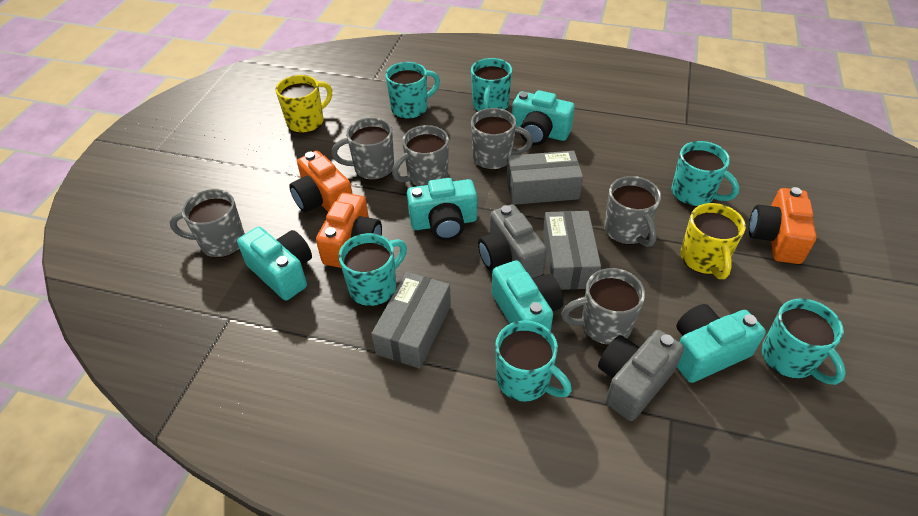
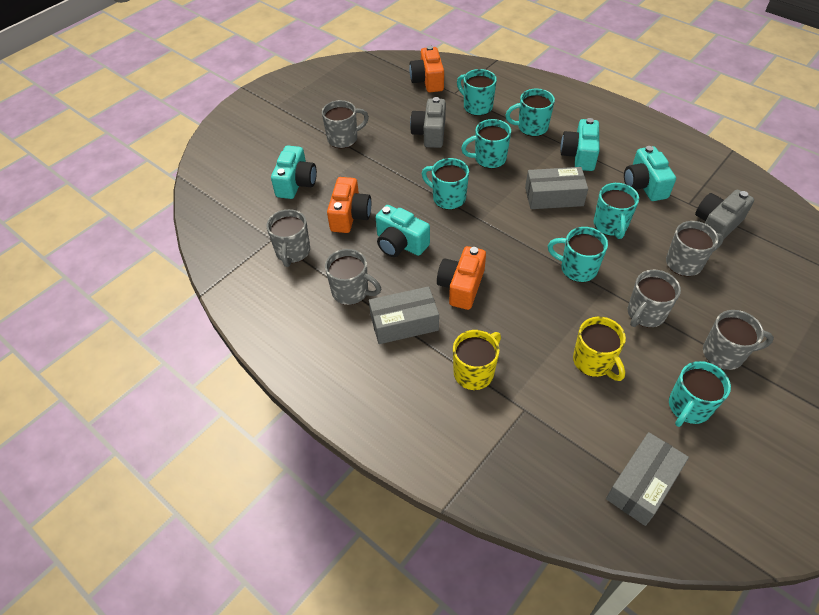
turquoise camera: [237,227,312,300] [407,178,477,240] [492,260,564,331] [512,90,575,145] [676,304,766,383] = 5 -> [271,145,317,199] [376,205,430,257] [560,118,600,171] [624,146,676,201] = 4
turquoise mug: [339,233,407,306] [385,62,440,119] [471,58,512,111] [495,320,572,402] [671,141,739,207] [762,298,846,385] = 6 -> [422,158,469,210] [457,69,497,116] [461,119,511,169] [506,89,555,136] [548,227,608,282] [594,183,639,239] [669,361,731,427] = 7

